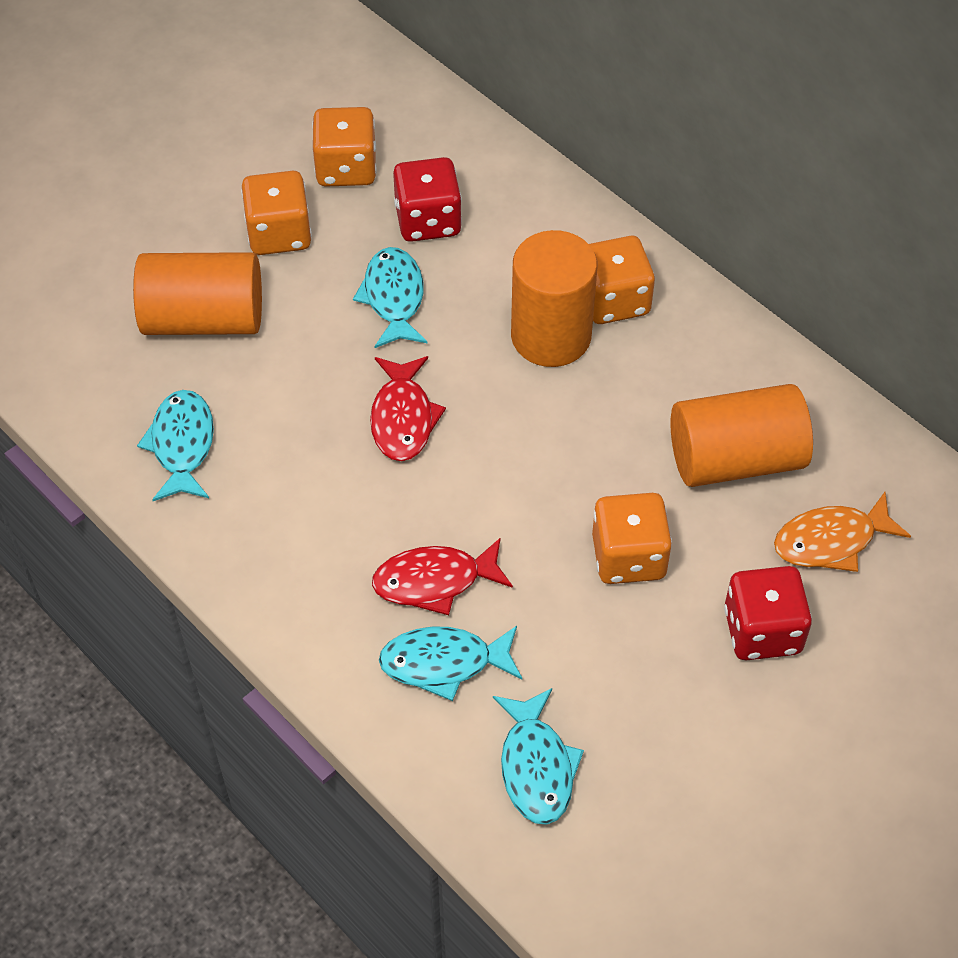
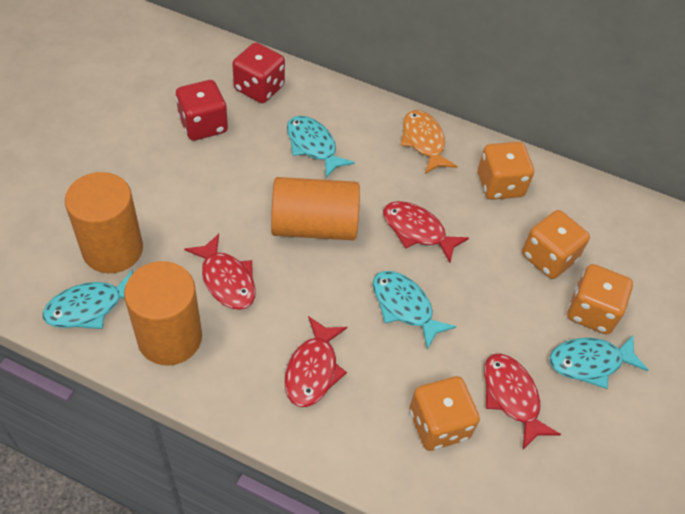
red fish: [370,356,446,461] [372,537,513,615] = 2 -> [184,233,256,310] [285,316,347,407] [383,201,469,263] [484,353,561,449] = 4

